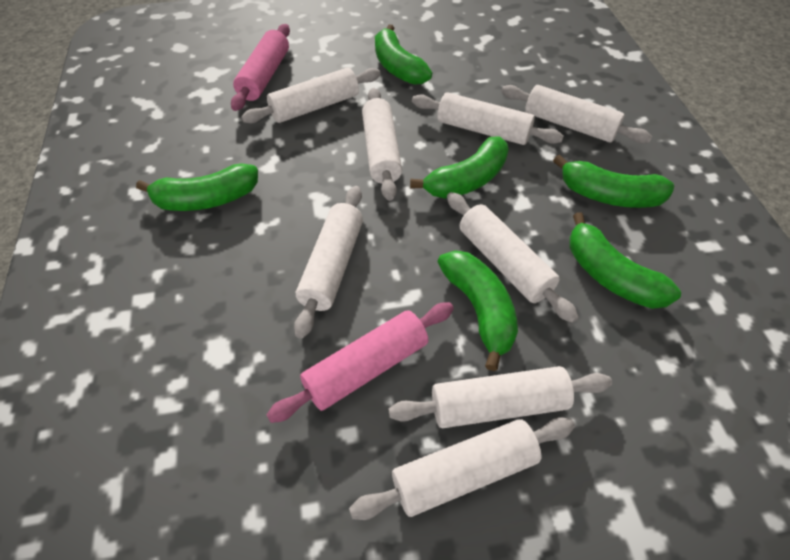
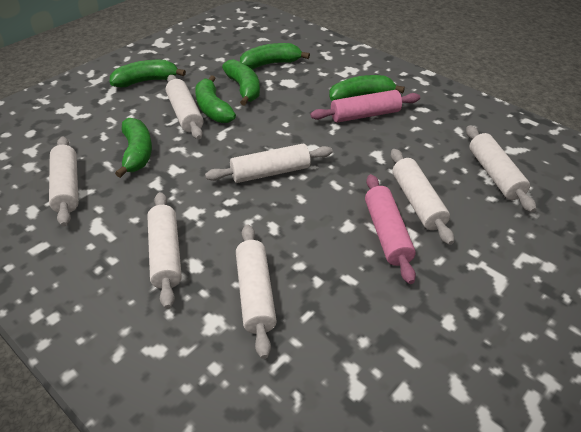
white rolling pin: [241,68,381,123] [294,186,363,339] [349,417,575,520] [362,88,402,201] [388,366,612,428] [412,92,564,145] [447,192,579,323] [501,85,652,144] = 8 -> [49,137,78,227] [147,192,182,309] [166,75,203,140] [205,144,333,183] [236,224,277,359] [391,149,454,245] [466,125,536,213] = 7

